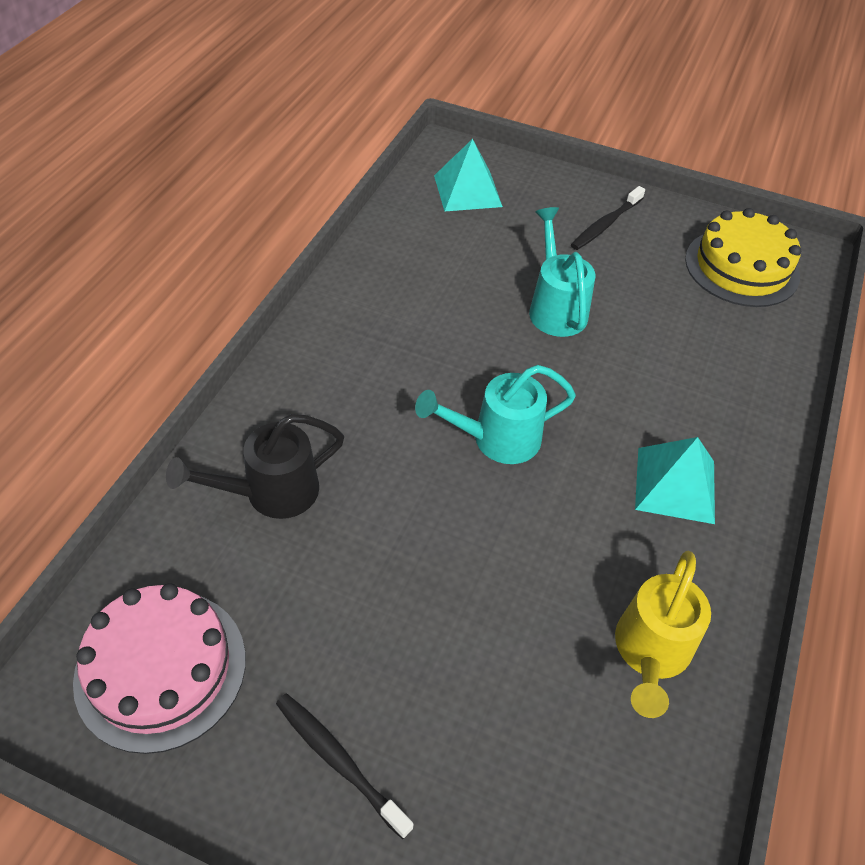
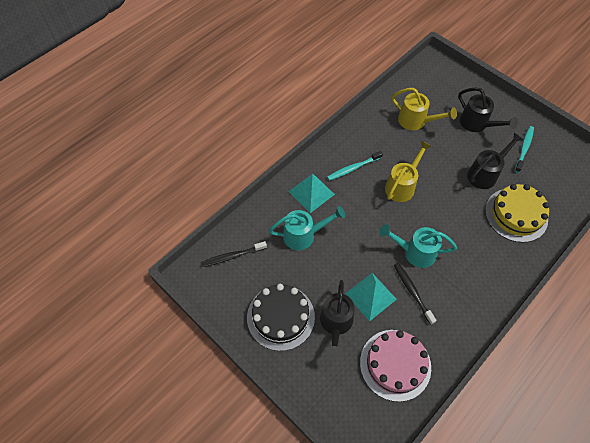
black cake: none = 0 -> [247,284,315,351] = 1
black watering can: [166,414,344,519] = 1 -> [320,280,355,359] [458,87,518,132] [467,133,523,189] = 3
turquoise toothbrush: none = 0 -> [327,151,383,181] [515,126,534,173] = 2
yellow watering can: [615,551,711,718] = 1 -> [385,140,431,202] [391,88,457,130] = 2

